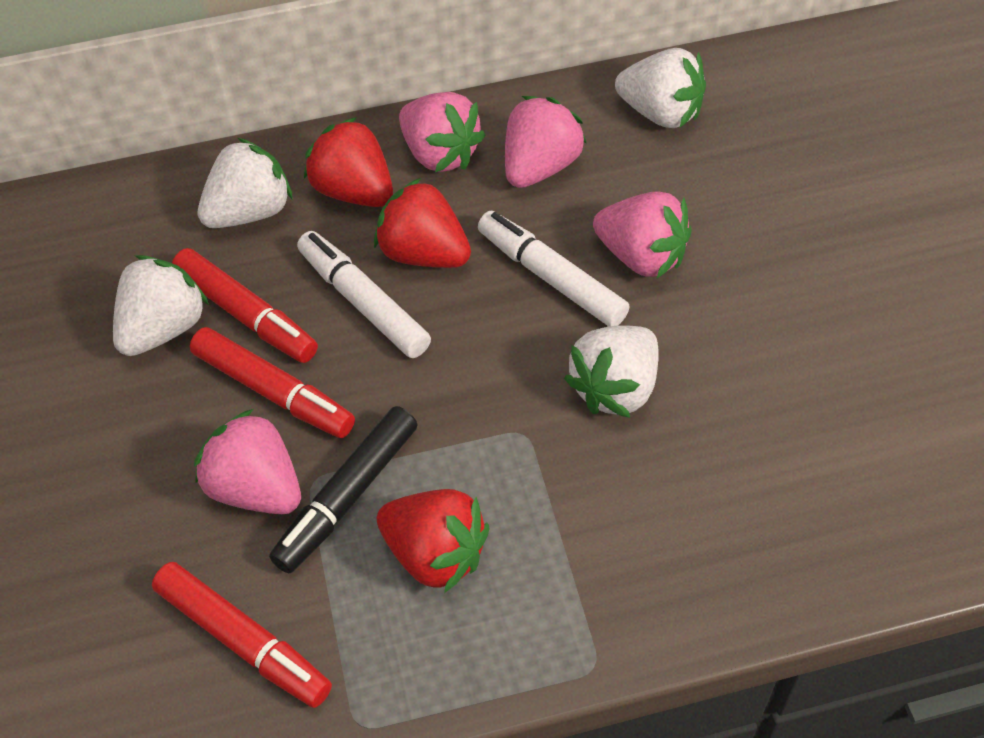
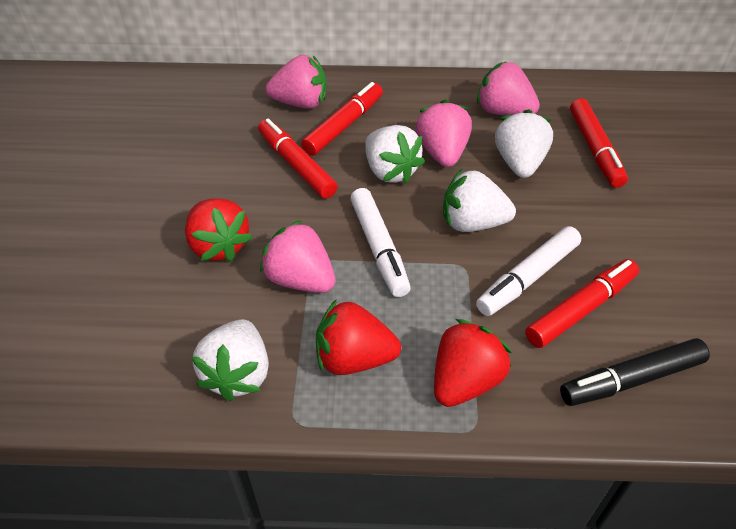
red marker: [152,562,332,708] [172,248,318,363] [190,327,355,438] = 3 -> [258,118,338,199] [301,82,383,156] [525,259,639,348] [570,98,628,188] = 4

